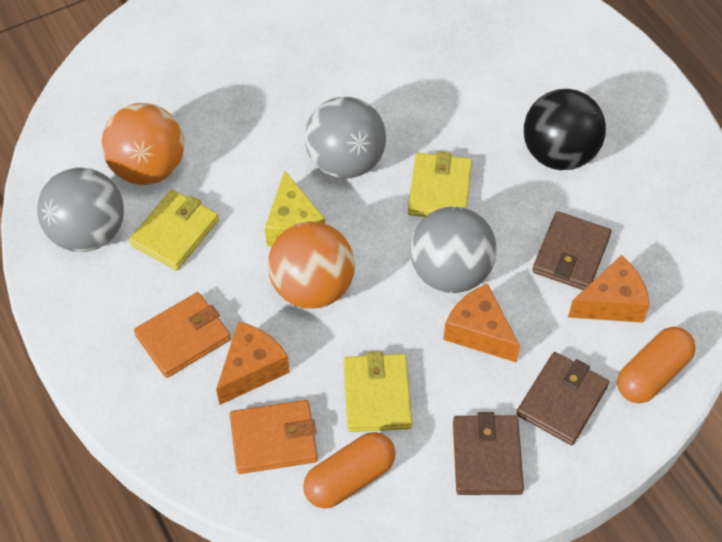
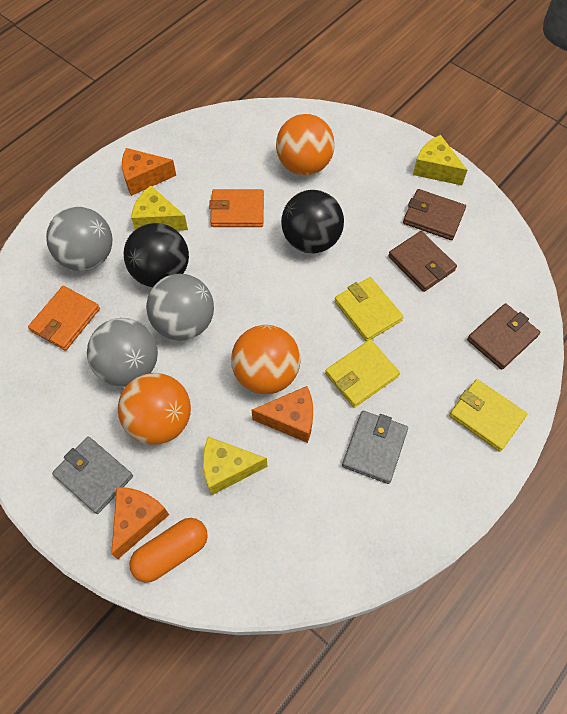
black ball: [524,89,606,170] = 1 -> [124,223,189,287] [281,190,344,253] = 2
grey wallet: none = 0 -> [52,437,133,514] [342,411,408,484] = 2
orange ball: [101,103,184,185] [268,221,355,309] = 2 -> [118,373,191,445] [231,325,301,394] [276,114,335,175] = 3
orange capsule: [303,432,396,508] [617,327,696,404] = 2 -> [129,518,208,583] = 1
yellow cheese: [265,170,325,247] = 1 -> [131,186,188,231] [203,437,267,495] [413,135,467,185] = 3

